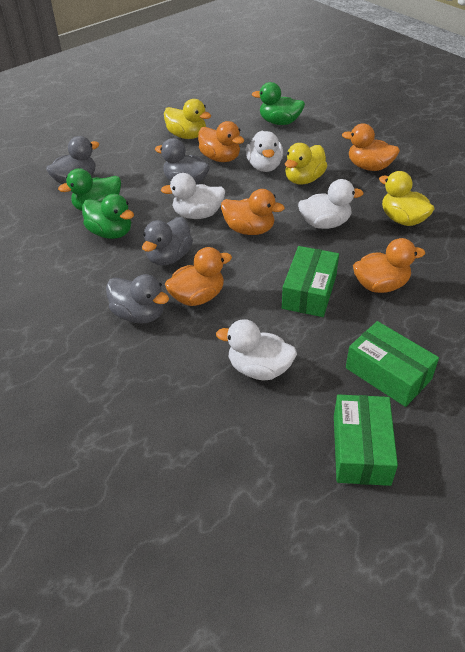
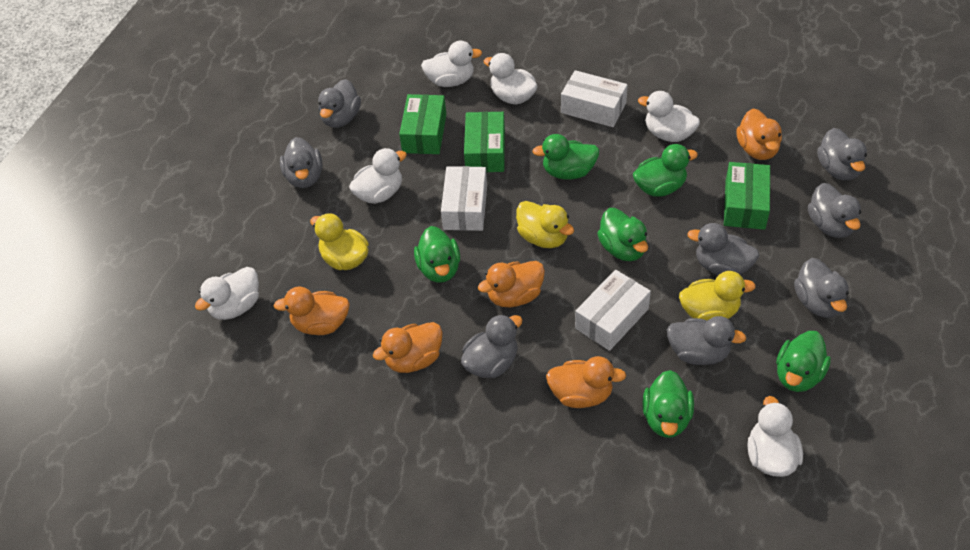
green duck: [58,168,121,211] [82,194,134,239] [252,82,305,125] = 3 -> [414,226,460,283] [532,134,599,180] [597,208,648,261] [633,144,698,197] [642,370,694,438] [776,331,831,392] = 6
grey duck: [46,136,99,184] [106,274,169,324] [142,217,193,266] [155,138,210,185] = 4 -> [280,137,323,188] [318,79,361,128] [461,314,522,378] [667,316,746,365] [687,223,759,275] [794,258,849,318] [808,183,861,238] [817,128,867,180] = 8
white box: none = 0 -> [441,166,487,231] [561,70,628,127] [575,270,651,351] = 3
white duck: [161,173,225,219] [216,319,297,380] [246,131,283,172] [298,179,364,229] = 4 -> [195,267,259,320] [349,148,407,204] [421,41,482,87] [483,53,538,105] [638,91,700,142] [748,396,803,477] = 6

